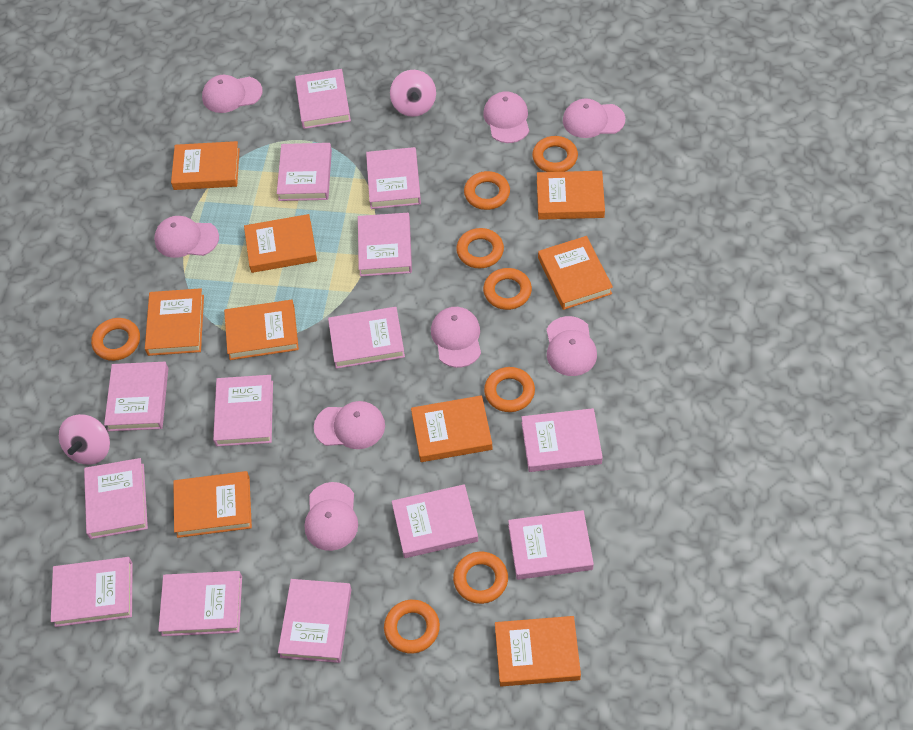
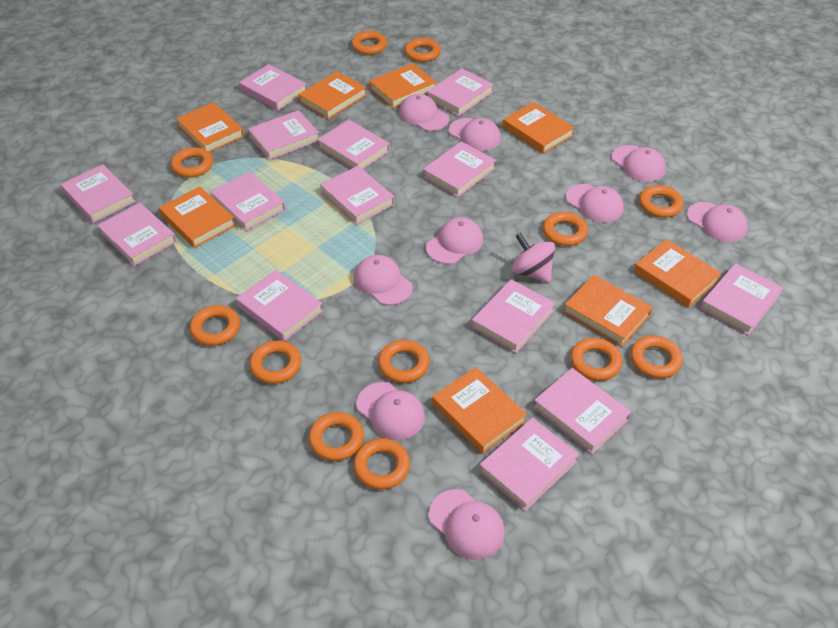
orange book: [145,288,204,356] [171,141,240,190] [173,471,252,538] [224,300,299,360] [244,214,317,273] [411,395,492,462] [495,616,581,686] [537,171,605,220] [538,236,613,310] = 9 -> [159,186,236,248] [176,102,244,153] [298,71,367,119] [369,63,437,109] [432,367,527,454] [503,102,575,154] [563,275,653,347] [634,239,722,308] = 8
orange ring: [91,318,140,361] [384,600,440,654] [453,552,508,604] [456,228,504,268] [464,171,510,210] [483,268,532,310] [484,367,535,412] [532,136,578,172] = 8 -> [171,147,213,178] [190,305,240,346] [250,341,301,384] [309,412,364,461] [351,31,387,55] [354,438,410,490] [378,340,430,383] [405,38,441,62] [543,212,588,246] [570,338,622,381] [630,335,683,378] [639,185,683,218] = 12
pink cap: [154,216,219,258] [202,75,262,113] [305,482,358,551] [314,401,385,449] [431,307,481,368] [483,91,529,143] [547,316,597,376] [563,98,625,138] = 8 -> [354,255,413,305] [356,382,425,440] [399,94,449,131] [426,217,483,264] [429,489,505,560] [449,118,501,151] [566,184,624,223] [612,145,666,182] [687,202,748,242] = 9
pink spinning top: [59,414,110,465] [390,70,436,117] = 2 -> [512,233,555,283] = 1

